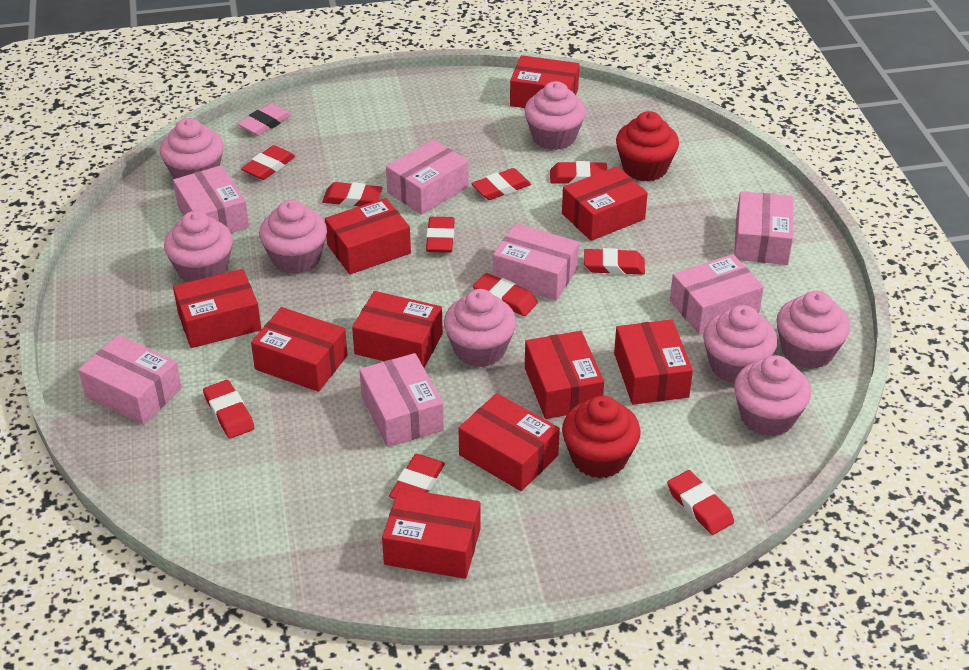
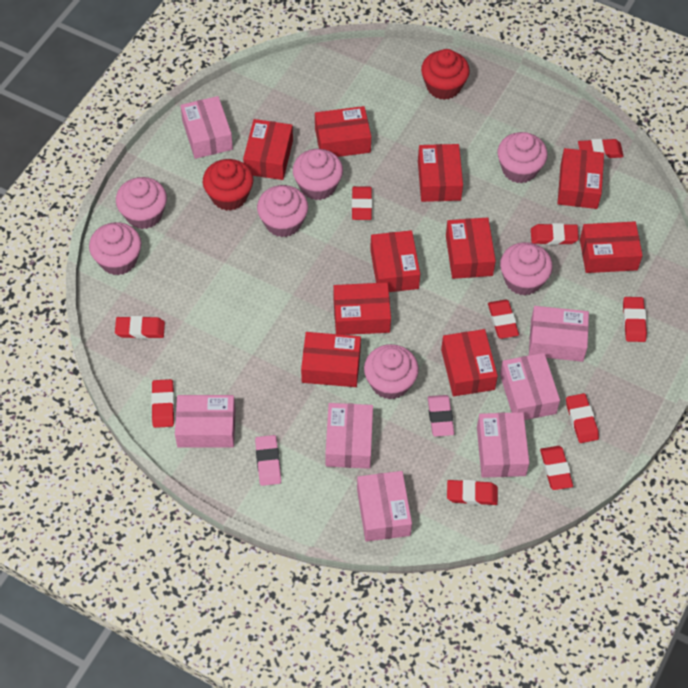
pink cupcake: [160,118,223,179] [164,211,233,282] [259,200,327,274] [444,289,516,367] [524,81,586,150] [704,305,777,384] [734,355,811,436] [776,291,850,369] = 8 -> [89,222,141,275] [116,177,167,229] [257,185,308,237] [293,149,343,200] [364,344,419,400] [498,132,548,183] [500,242,553,295] = 7
pink eraser: [238,103,292,136] = 1 -> [255,435,281,486] [428,395,454,437] = 2

